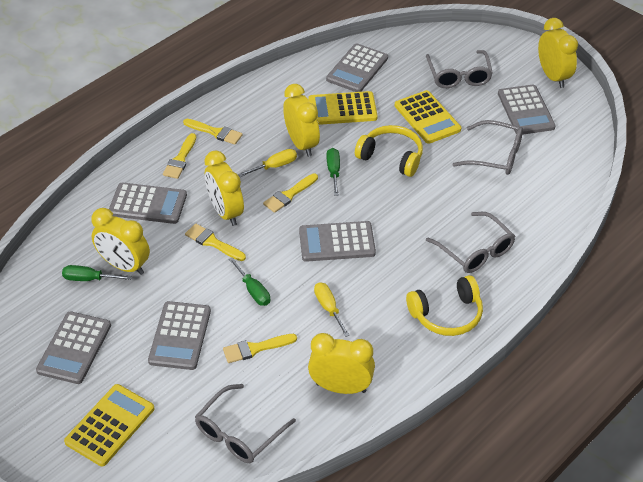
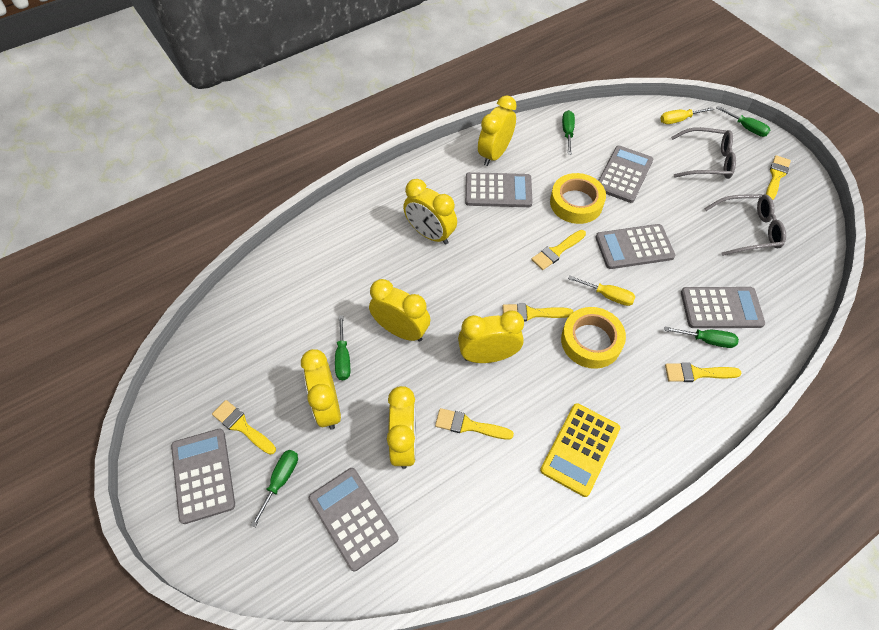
green screwdriver: [62,265,132,281] [229,257,270,306] [327,148,340,196] = 3 -> [250,450,298,527] [335,315,350,380] [562,110,575,154] [665,327,739,348] [716,106,770,137] = 5
grey glasses: [195,384,296,463] [426,50,493,88] [426,212,515,273] [452,120,523,175] = 4 -> [671,127,736,179] [704,194,786,256] = 2
yellow brush: [163,133,196,179] [183,119,243,145] [185,224,246,261] [223,334,297,363] [263,173,318,213] = 5 -> [212,400,276,455] [435,408,514,440] [502,303,573,321] [531,230,586,270] [665,363,742,382] [766,155,791,200] = 6
yellow calculator: [64,384,154,466] [308,91,378,125] [395,90,461,144] = 3 -> [540,403,620,497] = 1
yellow clock: [91,208,150,275] [204,150,244,226] [283,84,320,157] [308,333,375,394] [538,18,578,88] = 5 -> [301,349,341,430] [369,279,431,342] [387,386,416,469] [403,179,457,245] [458,311,524,363] [478,95,517,166] = 6
yellow headphones: [355,125,423,177] [406,275,483,336] = 2 -> none = 0
yellow tape: none = 0 -> [550,173,606,224] [561,307,626,369] = 2

